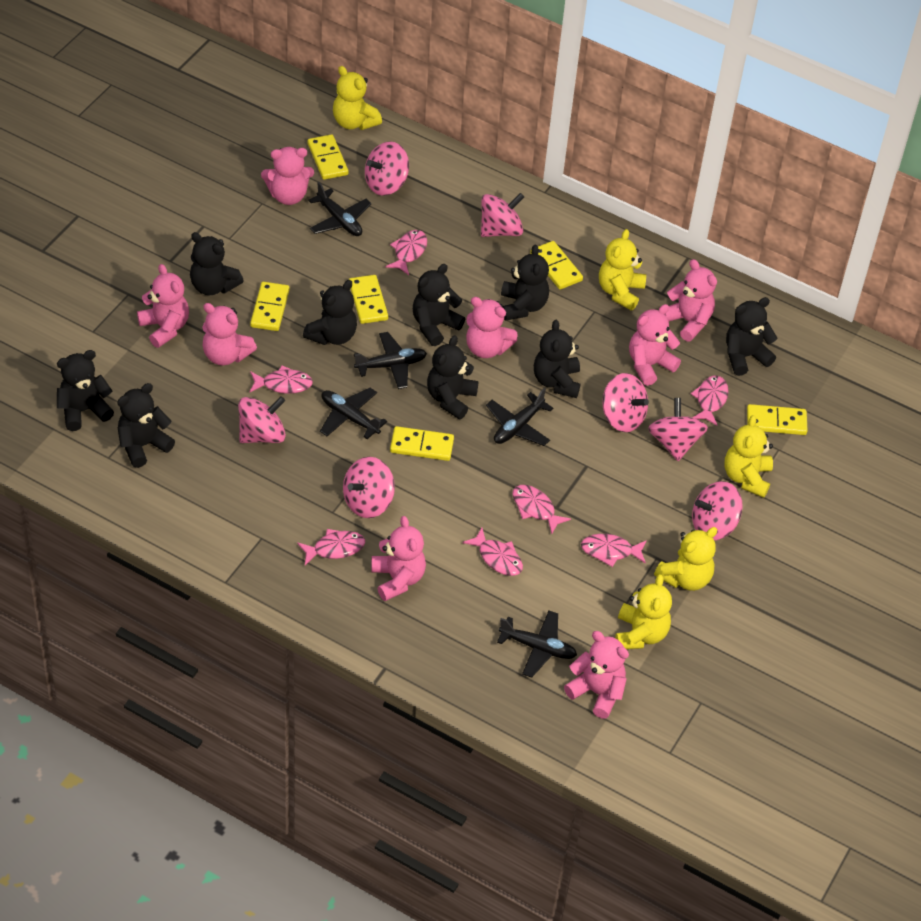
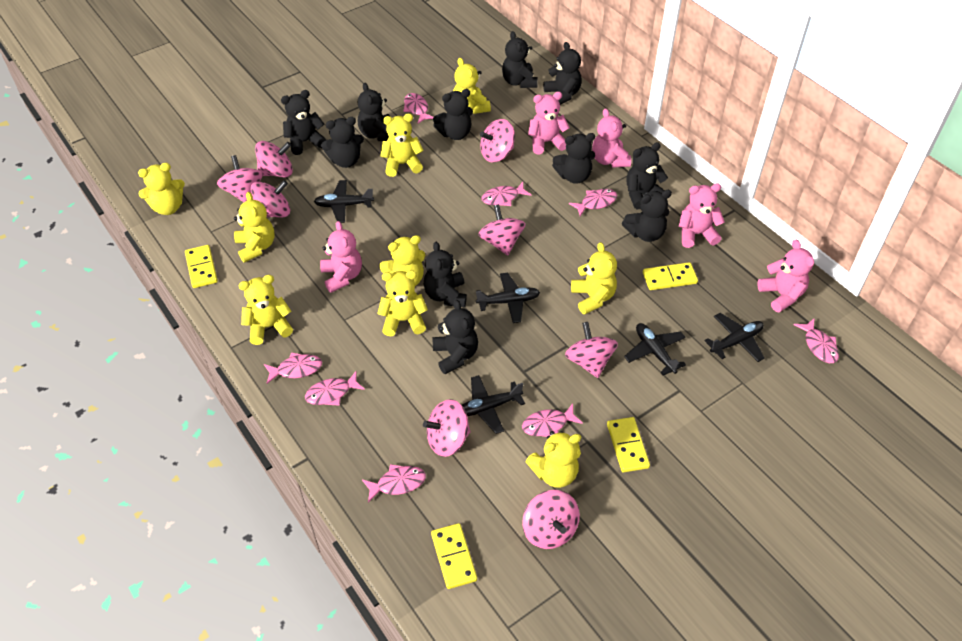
black teddy bear: [57,350,114,431] [117,383,175,468] [190,232,244,295] [303,280,357,345] [413,264,465,346] [427,335,479,419] [501,245,549,320] [534,320,581,398] [726,297,777,376] = 9 -> [281,90,326,155] [321,117,364,168] [358,83,390,141] [424,242,467,307] [433,89,473,140] [433,300,478,374] [502,31,538,88] [543,42,582,105] [552,133,595,184] [622,190,672,242] [627,142,668,210] = 11
pink fish: [250,366,313,394] [297,529,365,565] [386,230,427,275] [463,528,523,576] [512,485,571,534] [581,534,647,567] [691,375,729,426] = 7 -> [264,352,322,384] [305,371,365,406] [362,464,426,503] [403,93,433,123] [481,182,531,206] [522,403,583,437] [569,189,617,216] [794,318,839,363] = 8
pink spinning top: [238,396,286,443] [343,457,395,518] [365,141,409,196] [481,193,524,237] [602,373,649,432] [648,398,708,461] [692,481,743,540] = 7 -> [217,155,263,202] [250,180,290,217] [255,141,293,177] [423,399,470,457] [478,204,526,255] [480,119,515,163] [522,490,580,549] [565,322,618,378] = 8
pink teddy bear: [137,264,189,348] [202,303,257,366] [261,147,314,205] [371,516,426,601] [466,297,518,358] [564,631,629,719] [629,304,681,386] [665,259,717,342] = 8 -> [320,221,362,293] [528,92,570,154] [592,109,631,168] [679,183,725,248] [757,240,814,312] = 5
yellow domino: [250,282,290,331] [307,134,349,180] [349,275,388,324] [390,426,454,461] [530,241,583,290] [747,404,808,435] = 6 -> [185,245,218,288] [431,523,477,589] [607,417,650,472] [643,262,698,290] = 4
yellow teddy bear: [333,66,382,130] [599,229,646,310] [615,574,672,649] [654,527,717,591] [725,415,773,498] = 5 -> [138,163,185,215] [234,192,275,263] [239,275,293,345] [377,270,428,336] [379,235,425,286] [380,113,424,177] [453,58,491,114] [526,431,581,488] [571,242,617,315] = 9

